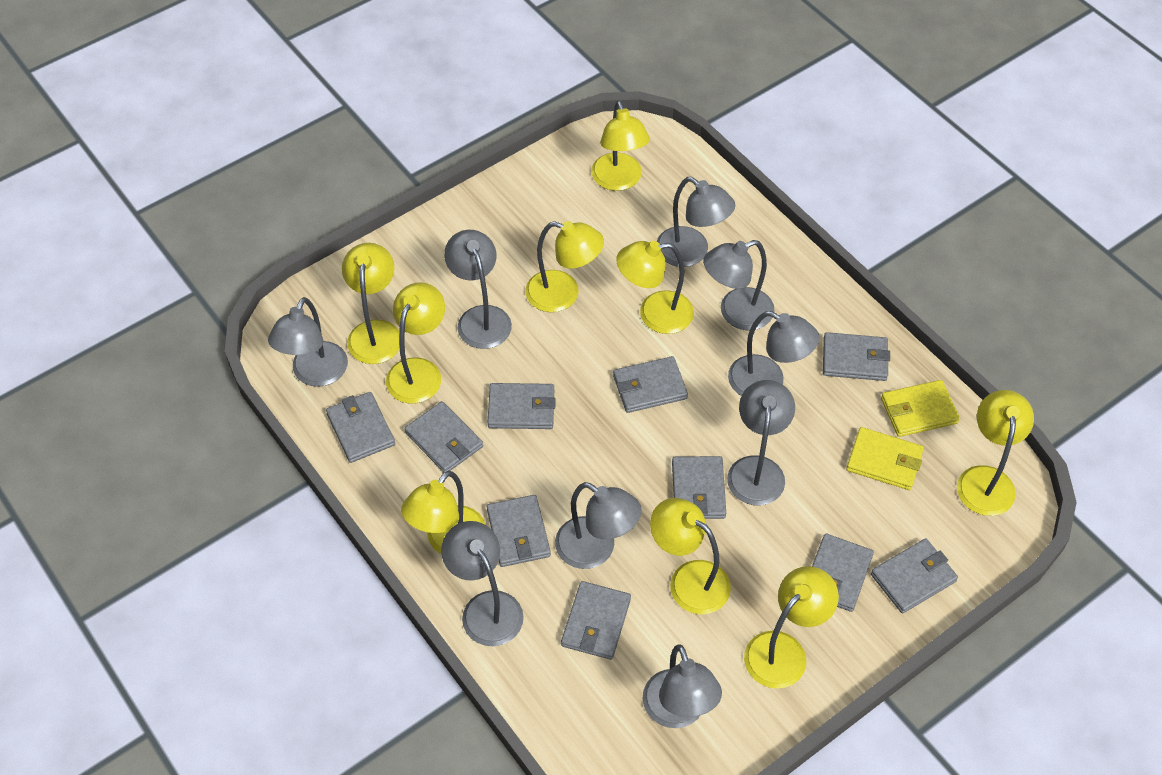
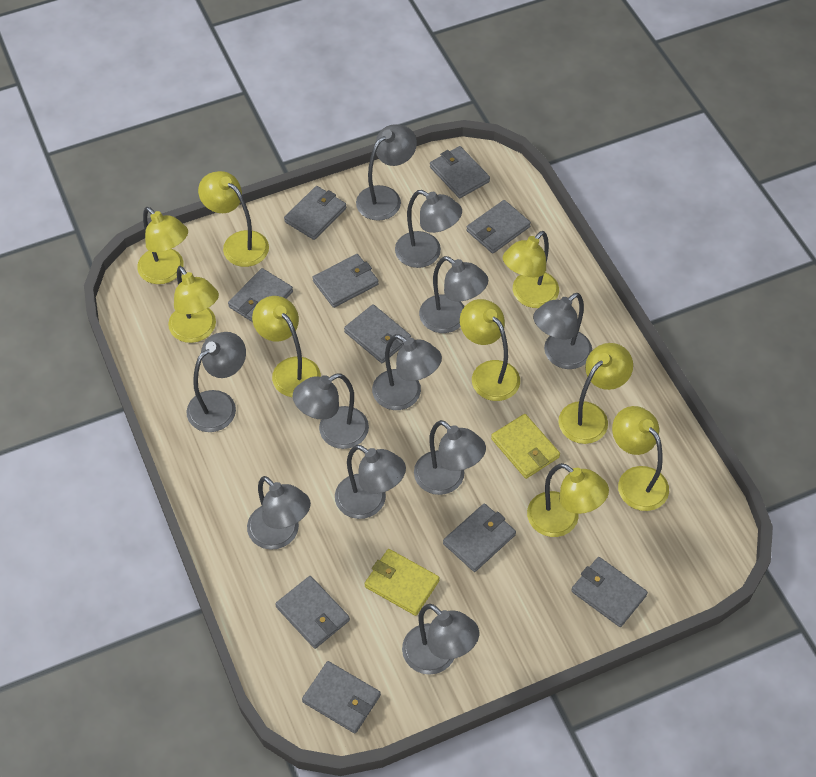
grey lamp: [268,297,348,387] [441,521,524,646] [444,230,512,349] [555,482,642,569] [643,644,722,728] [657,177,735,267] [703,240,775,330] [727,380,795,505] [728,311,819,396] = 9 -> [187,332,246,432] [247,476,311,550] [293,373,369,449] [335,445,406,519] [356,125,417,221] [372,334,442,410] [395,190,462,268] [402,604,479,674] [414,420,486,495] [419,256,488,333] [533,293,592,369] = 11

